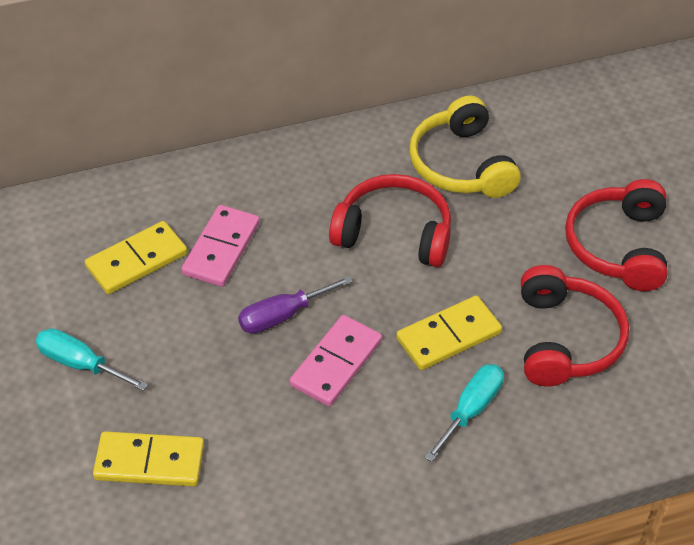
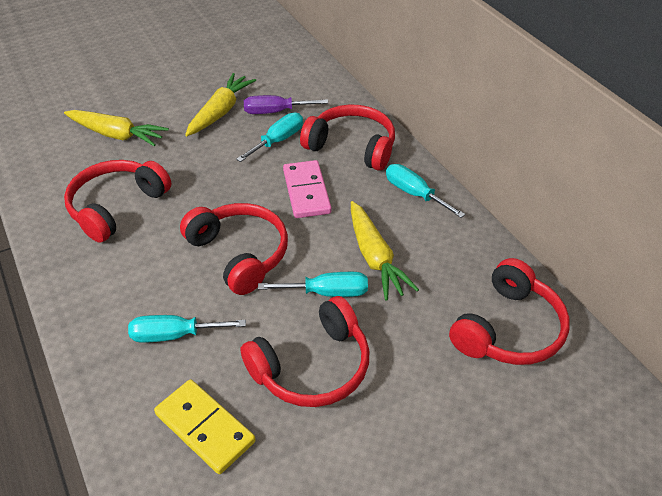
pink domino: [181,205,260,287] [290,315,382,406] = 2 -> [283,160,332,218] = 1
red headphones: [329,174,451,267] [521,265,629,387] [565,179,668,291] = 3 -> [64,160,171,243] [180,203,288,295] [240,296,369,407] [300,105,395,171] [449,258,570,365] = 5
turquoise screwdriver: [36,328,148,391] [424,364,504,462] = 2 -> [128,315,246,343] [236,113,303,162] [258,272,368,297] [386,164,465,218] = 4
yellow carrot: none = 0 -> [64,110,169,147] [185,73,256,136] [351,201,419,301] = 3
yellow domino: [85,221,187,294] [93,431,204,486] [396,296,502,370] = 3 -> [154,379,256,474] = 1
yellow headphones: [409,96,521,198] = 1 -> none = 0

